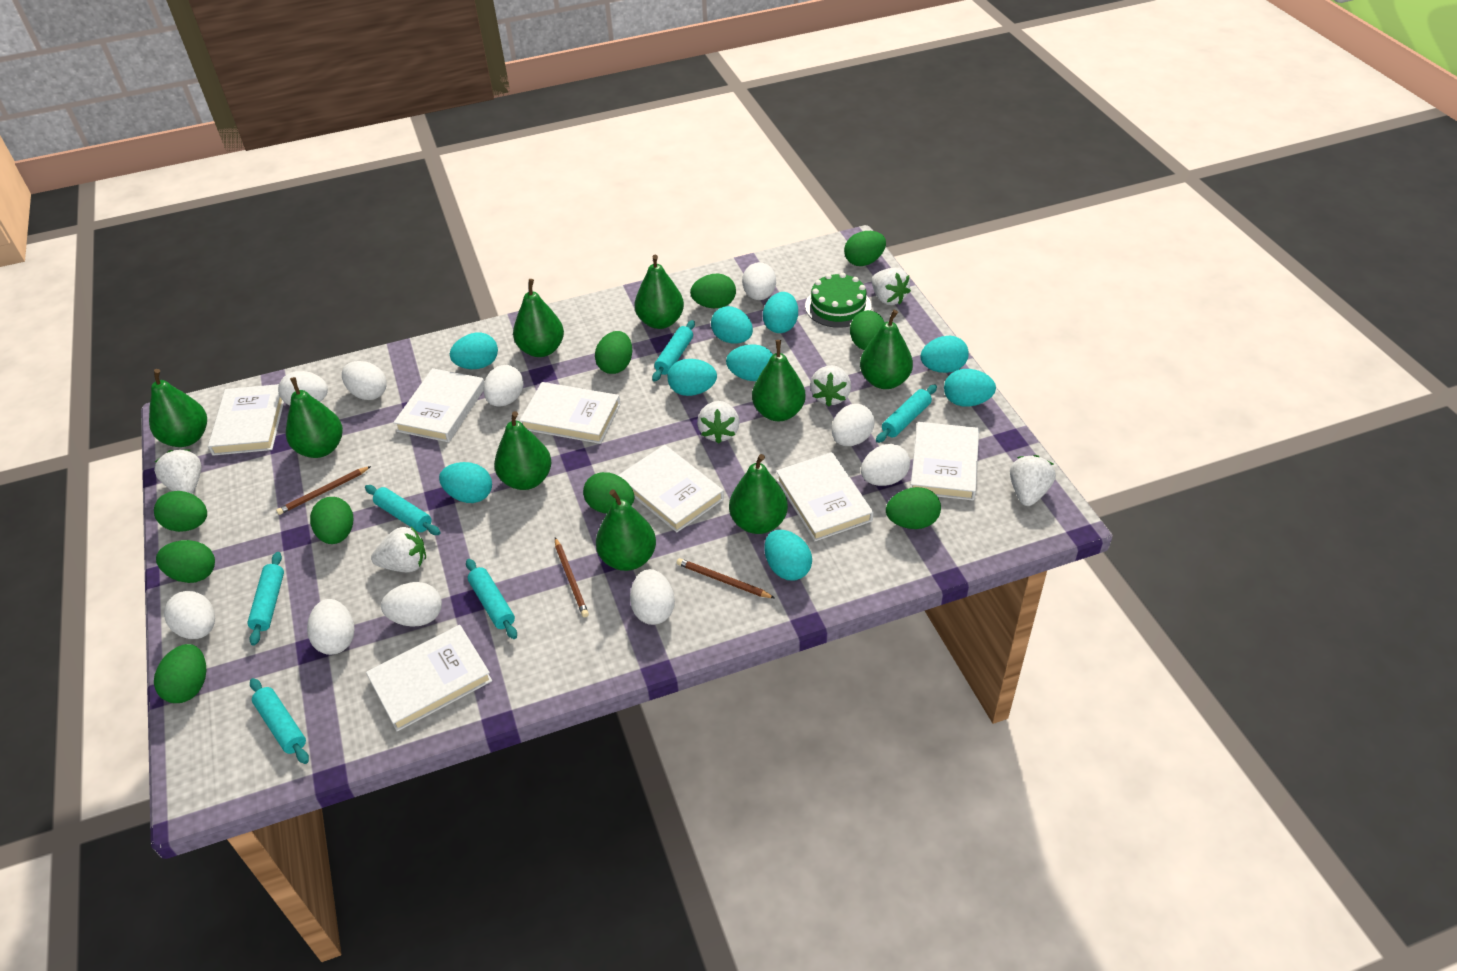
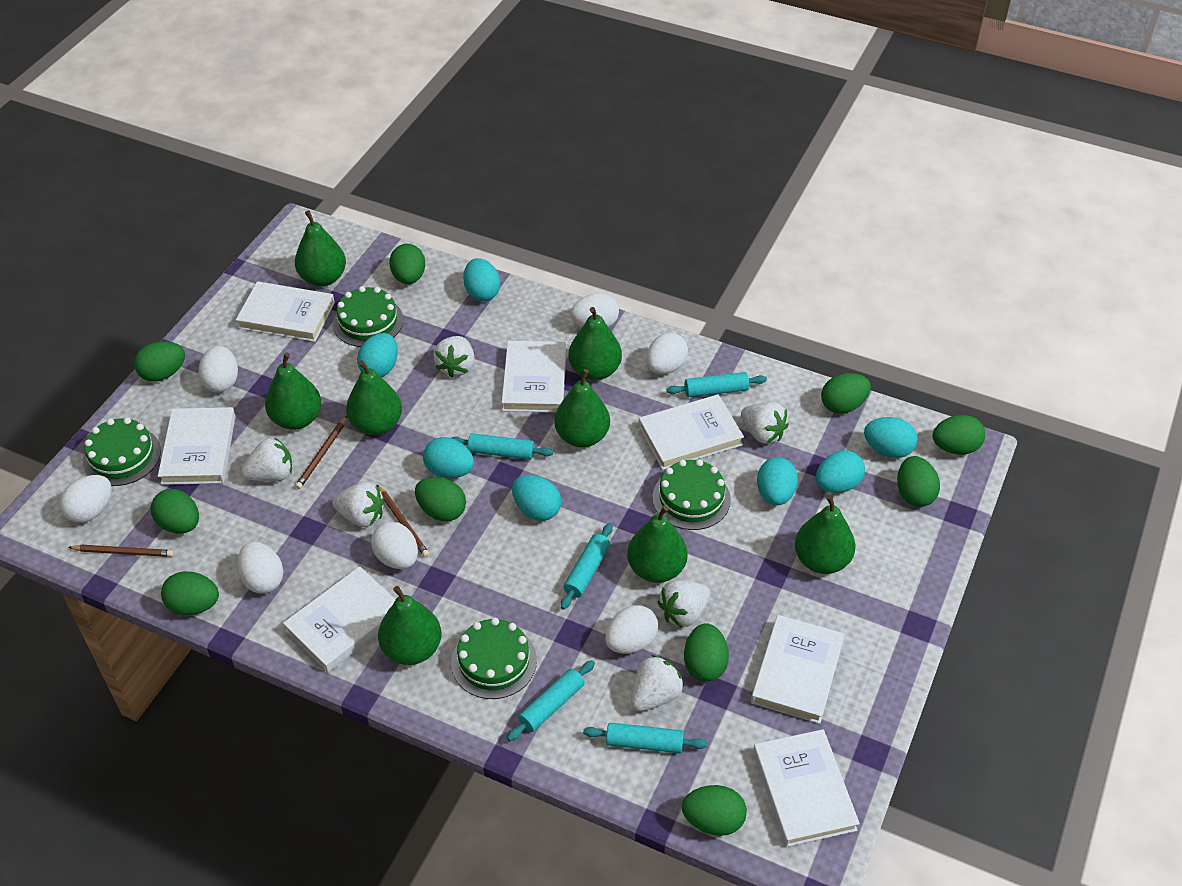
green cake: [805,273,871,328] = 1 -> [83,417,161,486] [333,286,403,347] [451,618,537,699] [652,459,731,530] = 4
green pear: [149,369,207,447] [286,377,343,458] [494,411,551,490] [513,279,564,357] [596,489,656,571] [635,254,684,329] [729,454,788,534] [752,340,806,421] [860,310,913,389] = 9 -> [265,352,321,430] [295,210,346,287] [346,360,402,435] [378,586,441,665] [554,369,610,447] [568,307,622,381] [627,505,688,583] [795,495,855,574] = 8
turquoise egg: [439,462,492,503] [450,333,498,369] [668,359,717,396] [711,306,753,344] [726,344,773,381] [763,292,798,333] [764,530,812,580] [920,336,969,373] [944,369,996,407] = 9 -> [357,333,398,377] [423,437,474,478] [463,258,500,301] [512,475,561,521] [757,457,798,505] [816,450,865,493] [864,417,918,458] = 7
turquoise rolling pin: [247,552,284,646] [250,678,309,764] [365,485,441,535] [466,559,517,639] [652,320,695,382] [876,385,937,443] = 6 -> [452,433,553,460] [507,660,595,741] [561,523,613,610] [583,723,707,753] [667,372,767,397] = 5
white egg: [164,591,215,639] [278,371,328,406] [307,599,355,655] [342,361,387,400] [381,582,442,627] [483,365,524,407] [630,569,675,625] [742,262,776,300] [832,404,875,446] [861,444,910,486] = 10 -> [60,475,112,523] [198,346,238,393] [237,542,283,594] [371,522,418,569] [570,293,619,327] [605,605,658,654] [646,333,688,374] = 7

